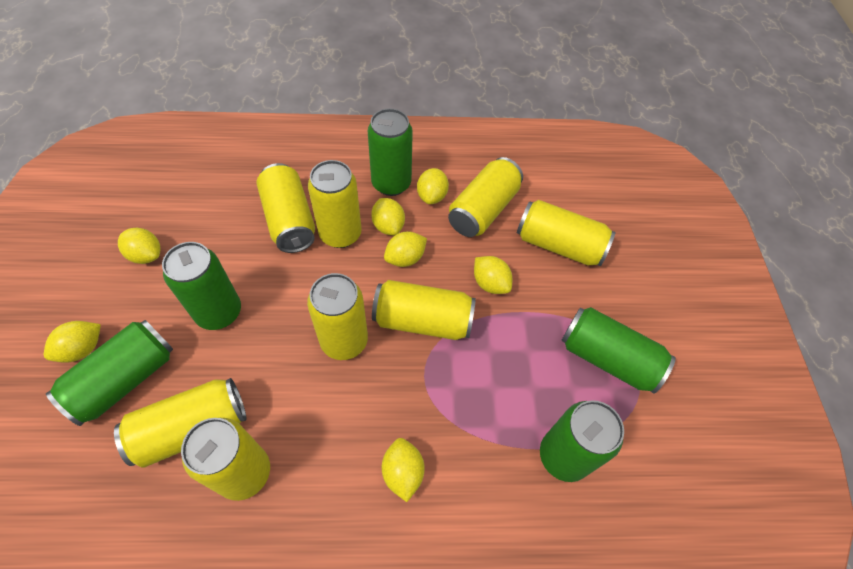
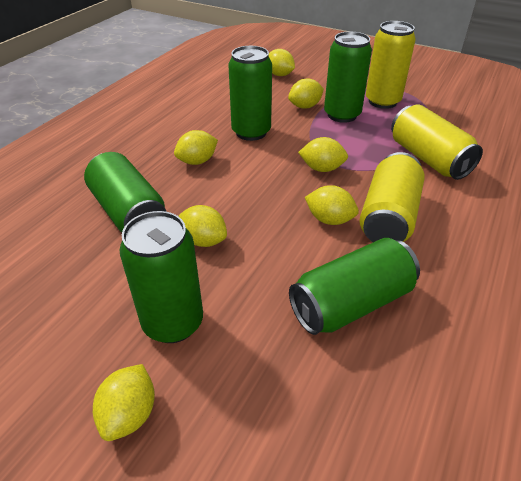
yellow can: [114,378,247,468] [181,418,270,501] [257,163,315,253] [307,273,368,360] [308,160,362,248] [372,280,476,340] [448,157,523,237] [517,200,615,266] = 8 -> [359,152,425,242] [366,21,416,109] [391,104,483,180] = 3

